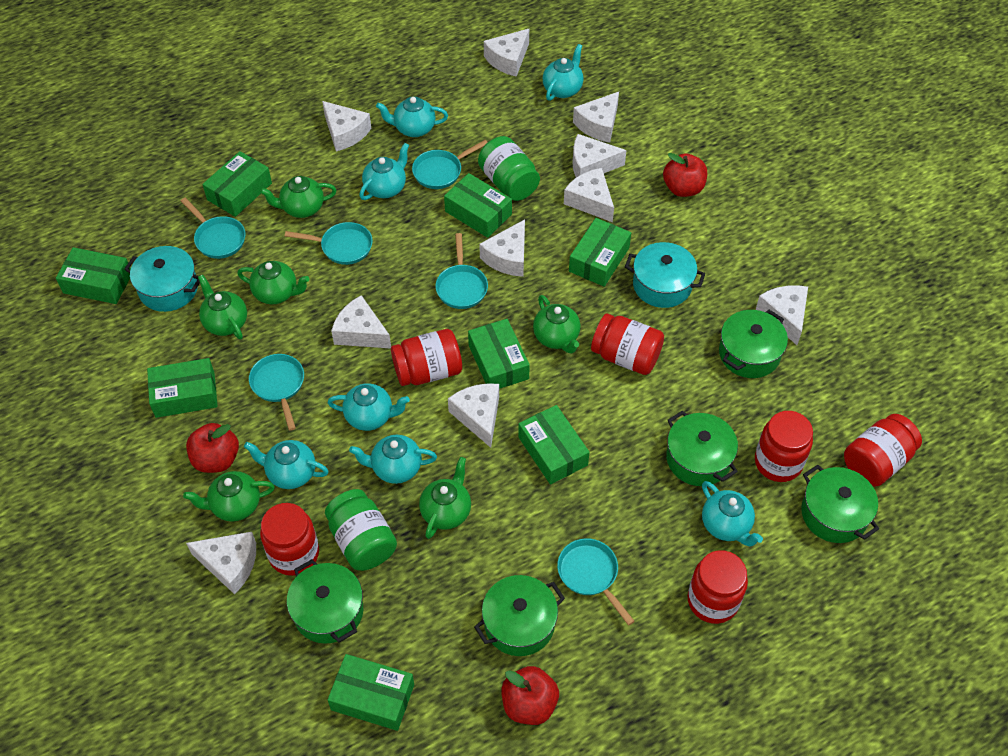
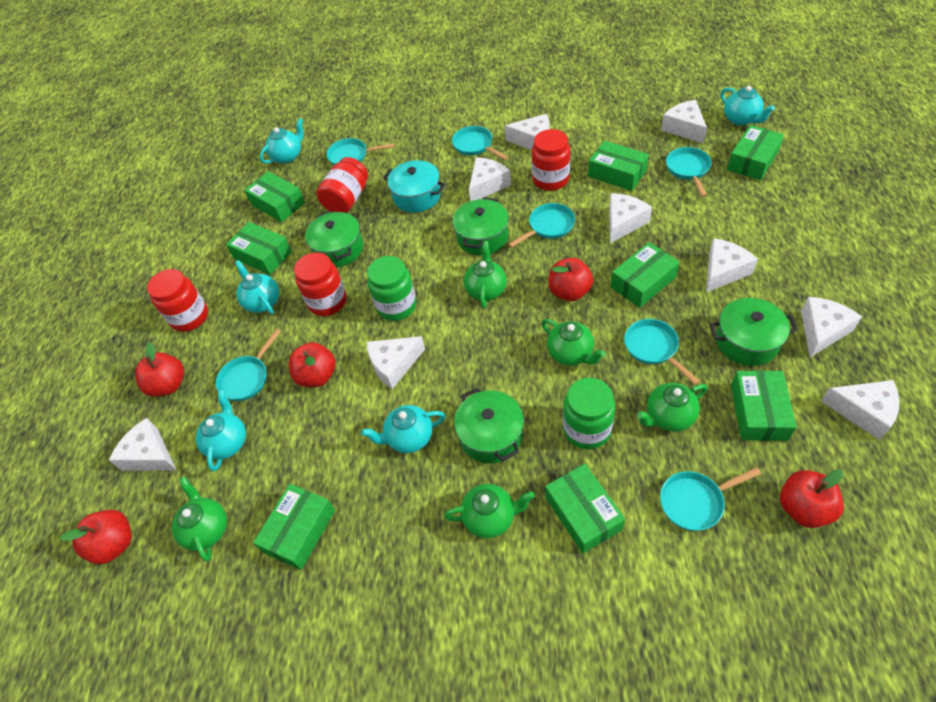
green pot: [287,559,363,644] [474,575,565,656] [666,411,738,486] [719,310,788,378] [801,465,879,543] = 5 -> [305,211,363,267] [453,197,509,255] [454,388,524,463] [709,298,798,366] = 4
green teapot: [183,471,275,522] [198,274,247,339] [237,261,310,305] [260,176,336,218] [419,457,471,539] [533,295,581,354] = 6 -> [172,477,227,561] [444,484,534,538] [464,241,507,308] [541,319,606,366] [637,383,707,432] = 5
red apple: [186,423,239,473] [501,666,559,725] [663,153,707,197] = 3 -> [59,510,132,564] [135,342,184,397] [289,342,336,387] [548,258,594,301] [780,469,844,528] = 5
red jar: [260,503,319,576] [391,329,462,386] [591,313,664,375] [688,550,748,624] [755,411,813,482] [844,414,922,487] = 6 -> [147,269,208,332] [294,252,347,316] [316,157,368,213] [532,129,570,191] = 4
turquoise pan: [181,198,245,259] [249,354,304,431] [285,222,373,265] [412,140,488,189] [435,233,488,309] [557,538,635,625] = 6 -> [216,329,281,401] [327,138,394,165] [452,126,508,160] [508,203,575,248] [624,319,700,385] [660,467,762,531] [666,147,712,197] = 7
turquoise pot: [124,246,200,312] [625,242,705,308] = 2 -> [383,160,446,213] = 1
turquoise teapot: [244,440,329,489] [328,383,410,431] [349,435,437,484] [359,143,409,200] [376,97,448,137] [543,44,584,101] [702,481,763,546] = 7 -> [195,390,246,471] [235,260,279,314] [260,118,304,164] [361,405,445,453] [721,86,775,126] = 5
white cheese: [186,532,256,594] [322,101,371,151] [331,295,391,349] [448,383,499,448] [479,219,525,277] [484,29,529,77] [564,168,614,222] [573,92,619,143] [573,134,627,177] [756,285,808,345] = 10 -> [109,418,177,471] [367,336,425,389] [469,157,511,201] [505,114,550,150] [609,193,652,243] [661,100,707,143] [706,238,758,292] [801,297,862,357] [821,380,899,440] = 9

